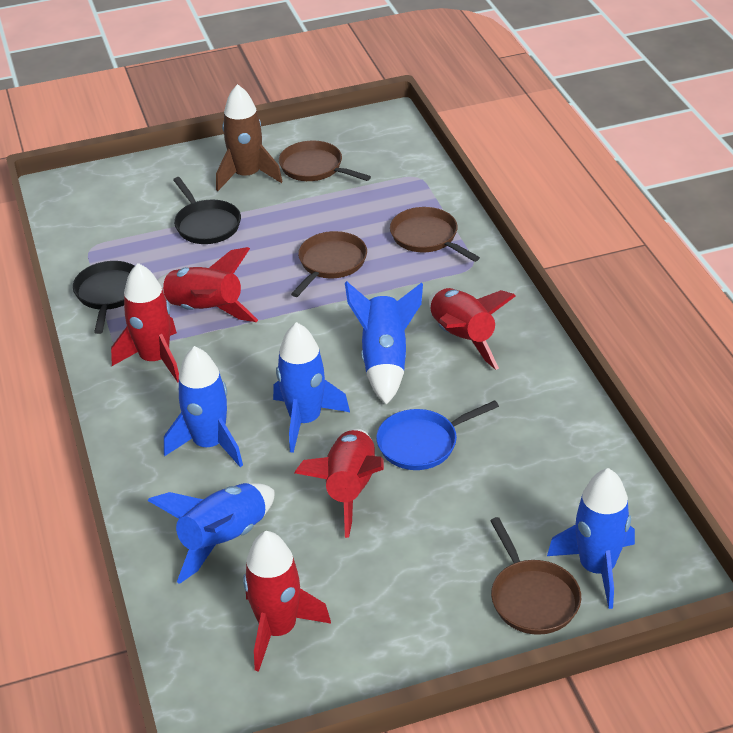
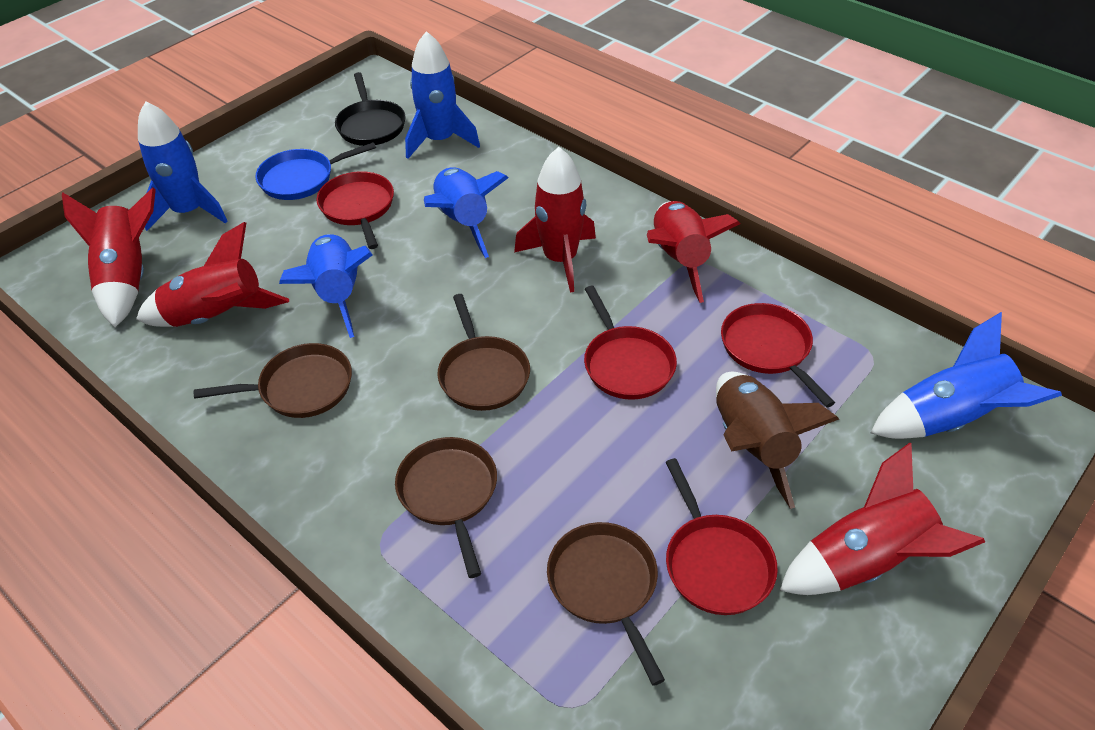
black pan: [73,261,134,334] [173,177,241,244] = 2 -> [335,72,406,146] = 1
red pan: none = 0 -> [316,171,394,249] [584,286,677,400] [665,458,778,615] [721,303,835,408] = 4

